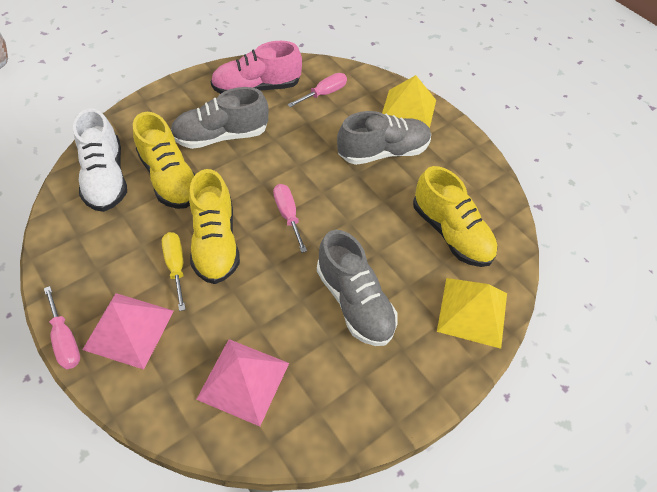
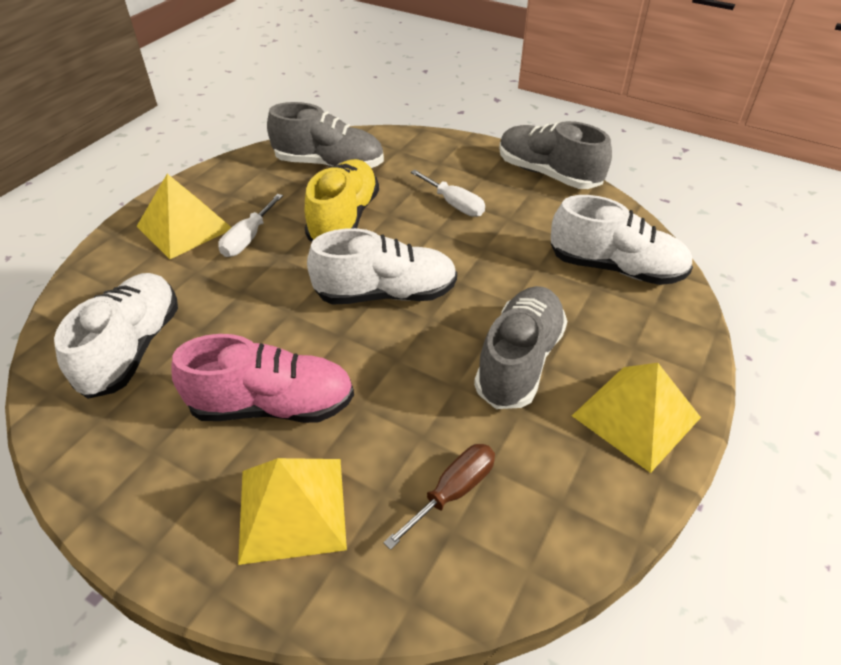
brown screwdriver: none = 0 -> [383,444,495,550] = 1
pink pyramid: [82,293,174,370] [196,339,289,426] = 2 -> none = 0
pink screwdriver: [44,286,80,369] [273,184,307,253] [287,73,347,107] = 3 -> none = 0
white screwdriver: none = 0 -> [218,194,283,257] [410,170,485,217] = 2
white shoe: [73,109,127,212] = 1 -> [54,273,178,399] [307,228,457,304] [551,195,693,285] = 3
yellow pyramid: [382,75,436,128] [437,278,507,349] = 2 -> [137,174,232,259] [238,458,347,565] [572,363,701,473] = 3
yellow screwdriver: [162,232,186,311] = 1 -> none = 0
yellow shoe: [133,112,196,209] [189,169,240,284] [413,166,498,267] = 3 -> [305,159,379,242] = 1

